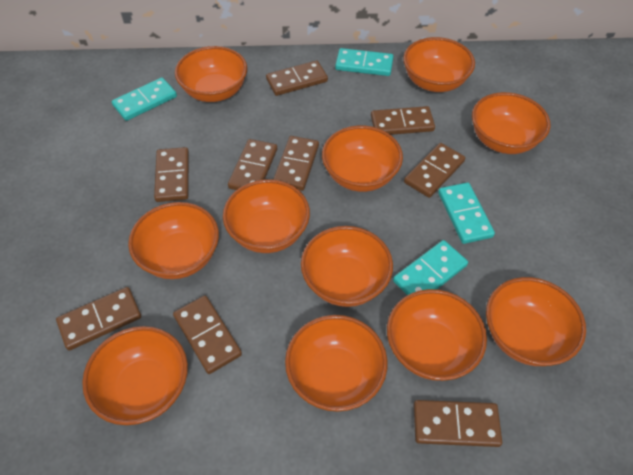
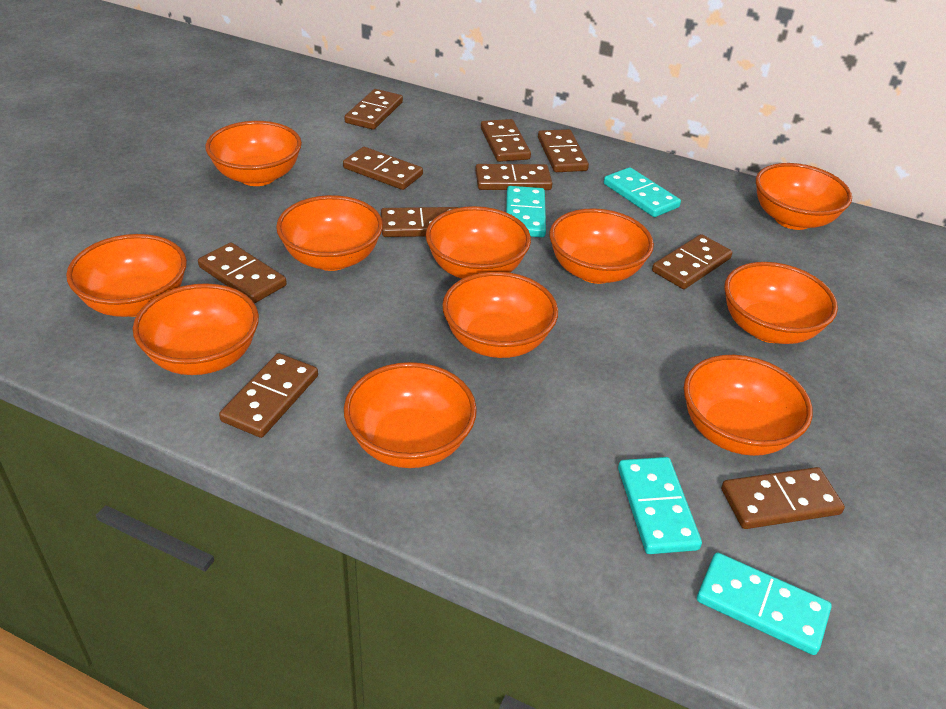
brown domino: [56,287,141,351] [154,147,189,202] [173,296,242,374] [228,139,277,190] [266,61,328,96] [273,136,319,191] [371,106,435,135] [404,143,465,198] [414,400,502,447] = 9 -> [198,243,287,303] [219,353,318,438] [343,147,423,190] [344,89,403,130] [381,207,459,237] [475,164,552,190] [481,119,531,162] [538,129,589,172] [652,234,732,289] [721,467,845,529] = 10

